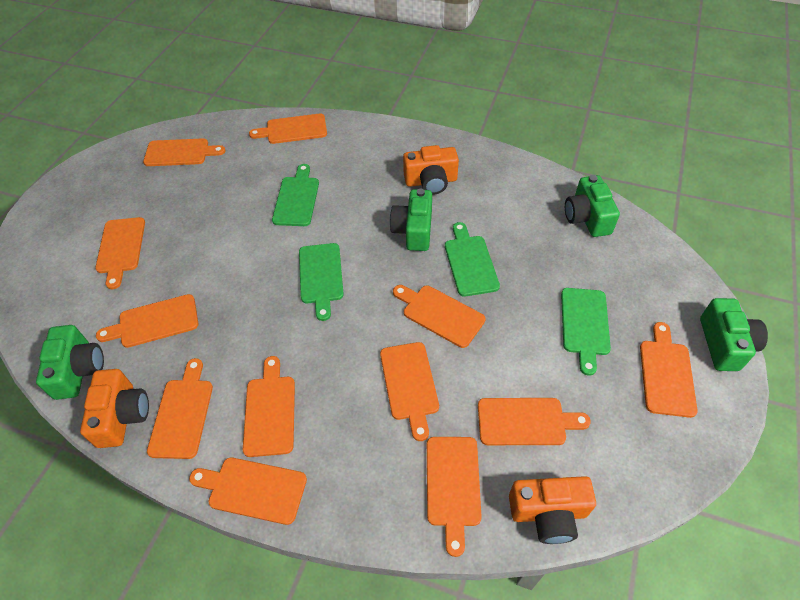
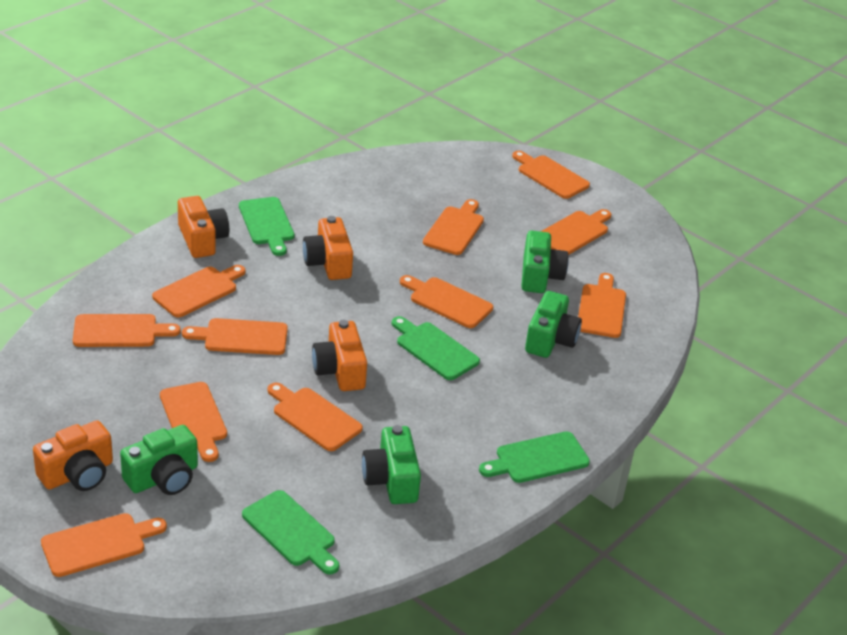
orange camera: [80,369,149,448] [403,145,459,195] [509,476,596,544] = 3 -> [33,420,113,491] [178,196,229,258] [303,216,353,280] [312,320,367,391] = 4
orange cutting board: [95,217,145,289] [96,294,198,348] [143,138,225,166] [147,358,213,459] [189,457,307,525] [243,356,295,457] [249,114,327,144] [380,342,439,441] [393,285,486,348] [427,437,482,557] [478,398,591,445] [640,322,698,418] = 12 -> [41,513,167,577] [73,314,181,347] [152,265,245,317] [160,382,227,462] [182,318,288,355] [267,383,363,451] [400,275,493,328] [423,199,484,255] [512,151,590,199] [540,209,611,255] [578,273,626,338] = 11

